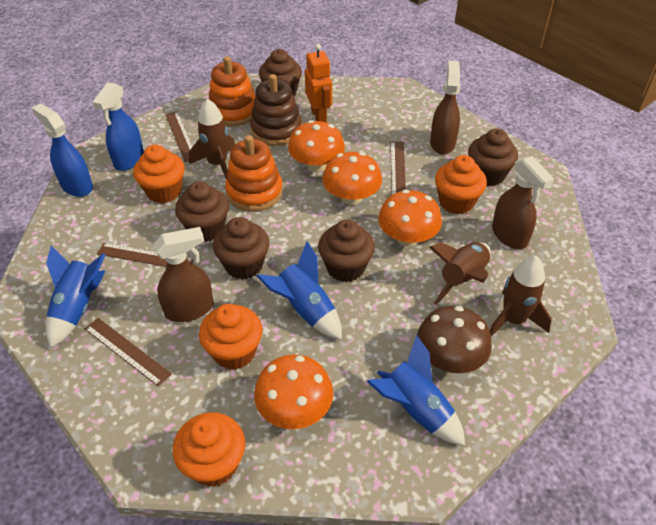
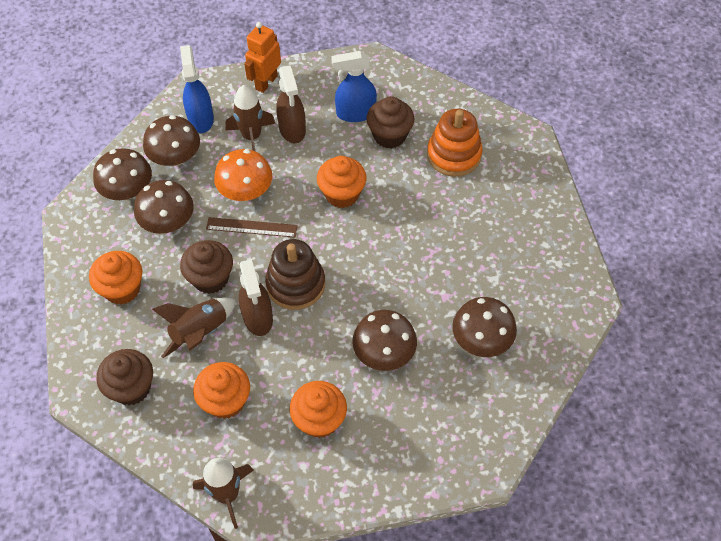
blue rocket: [46,246,105,348] [257,241,342,340] [367,335,465,446] = 3 -> none = 0
brown cupcake: [175,181,229,242] [213,217,269,279] [259,49,302,97] [318,220,375,282] [468,128,518,186] = 5 -> [96,349,153,405] [180,240,233,294] [366,96,414,149] = 3
brown mushroom: [417,306,492,373] = 1 -> [93,148,152,200] [134,180,194,234] [143,115,200,166] [352,310,417,371] [452,297,517,357] = 5
brown ruler: [85,318,172,386] [97,243,193,267] [165,111,193,162] [391,141,406,196] = 4 -> [206,217,298,238] = 1
brown spray bottle: [153,227,213,322] [430,60,461,155] [492,156,554,249] = 3 -> [239,259,273,336] [276,66,306,143] = 2
orange mushroom: [254,354,333,429] [288,120,345,172] [322,152,382,205] [378,190,442,247] = 4 -> [214,149,273,201] = 1
orange stacking toy: [209,56,256,127] [225,135,283,212] = 2 -> [427,109,483,177] = 1

